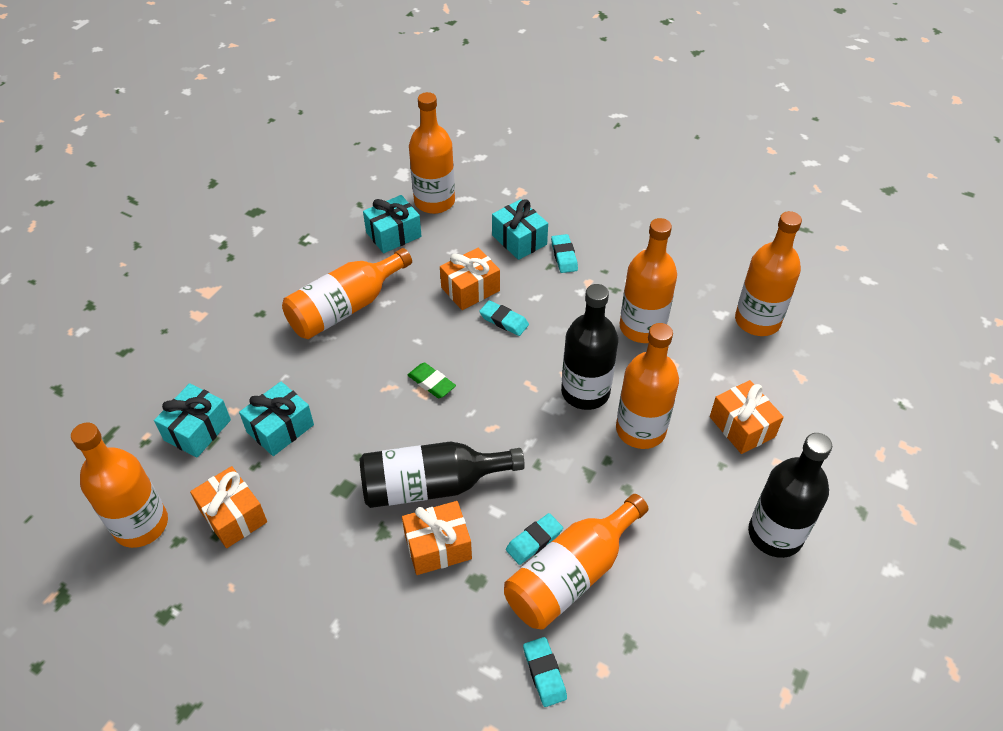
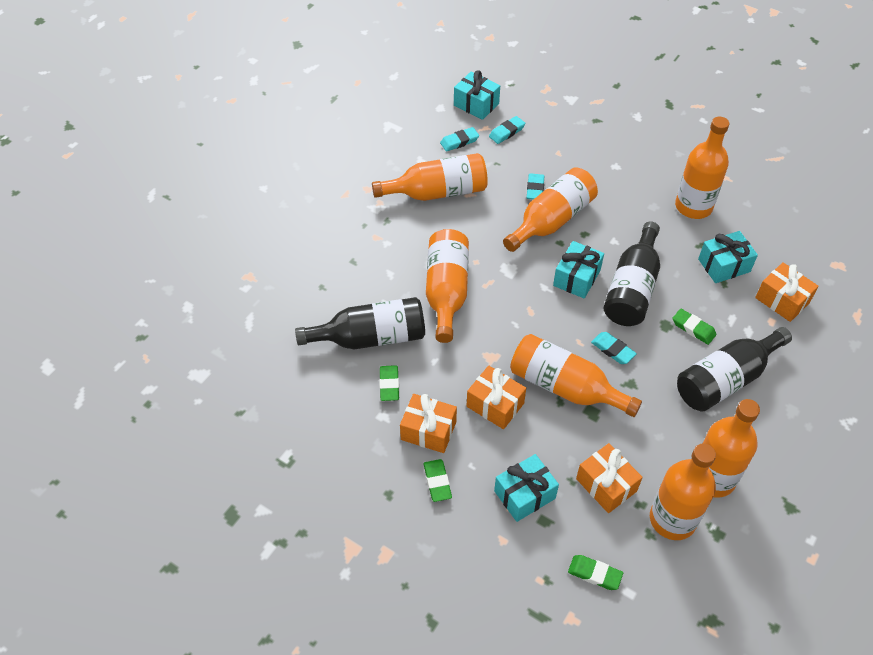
green eraser: [408,363,456,398] = 1 -> [379,365,399,401] [423,459,452,502] [568,555,623,590] [672,309,716,345] = 4

